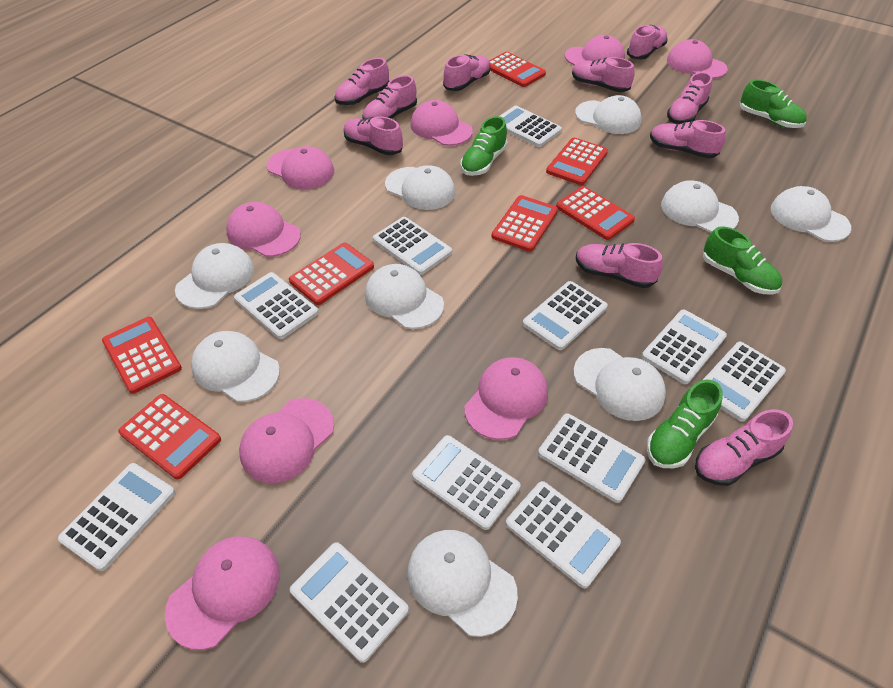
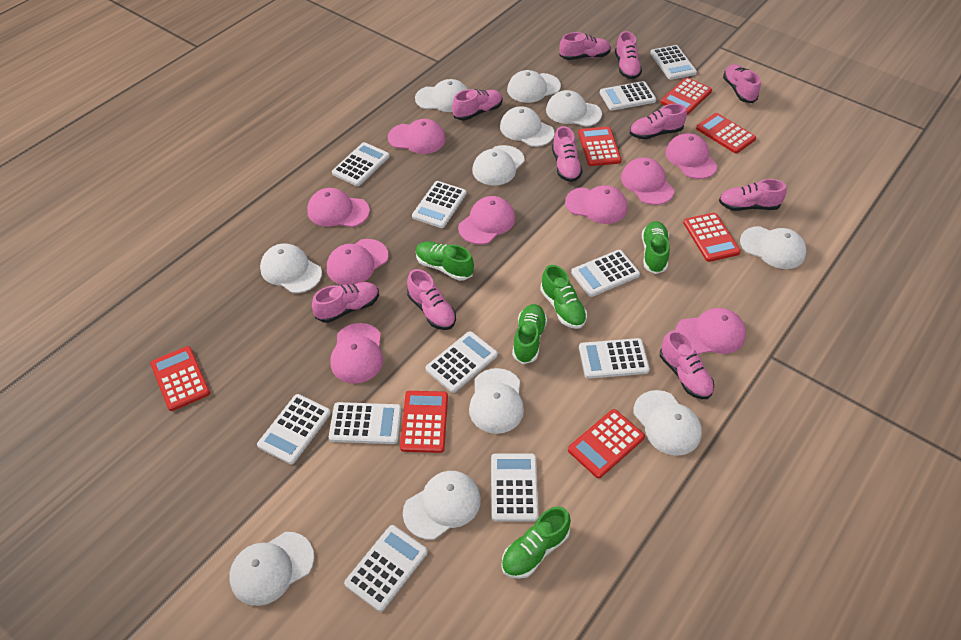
green shoe: [460,116,507,176] [647,380,723,468] [703,226,782,295] [740,79,807,128] = 4 -> [416,241,474,281] [501,506,571,579] [512,304,547,364] [540,265,587,329] [642,221,670,274] = 5
pink cap: [165,536,280,650] [226,202,301,257] [239,398,334,483] [267,146,334,189] [410,100,473,146] [464,357,548,440] [565,35,625,65] [667,39,728,79] = 8 -> [307,188,370,227] [327,239,388,285] [330,323,383,383] [388,119,446,154] [458,196,515,244] [565,185,627,224] [621,157,674,205] [665,133,718,179] [675,308,746,354] = 9
white cap: [175,243,254,309] [191,331,280,402] [365,264,444,329] [385,165,455,210] [407,530,518,637] [573,348,666,421] [575,95,642,134] [661,181,739,232] [771,186,851,242] = 9 -> [229,532,314,606] [260,244,322,293] [403,471,481,540] [415,79,467,112] [469,368,524,434] [472,145,525,186] [500,106,554,147] [507,70,561,103] [546,90,602,127] [633,390,702,456] [740,226,807,269] = 11

